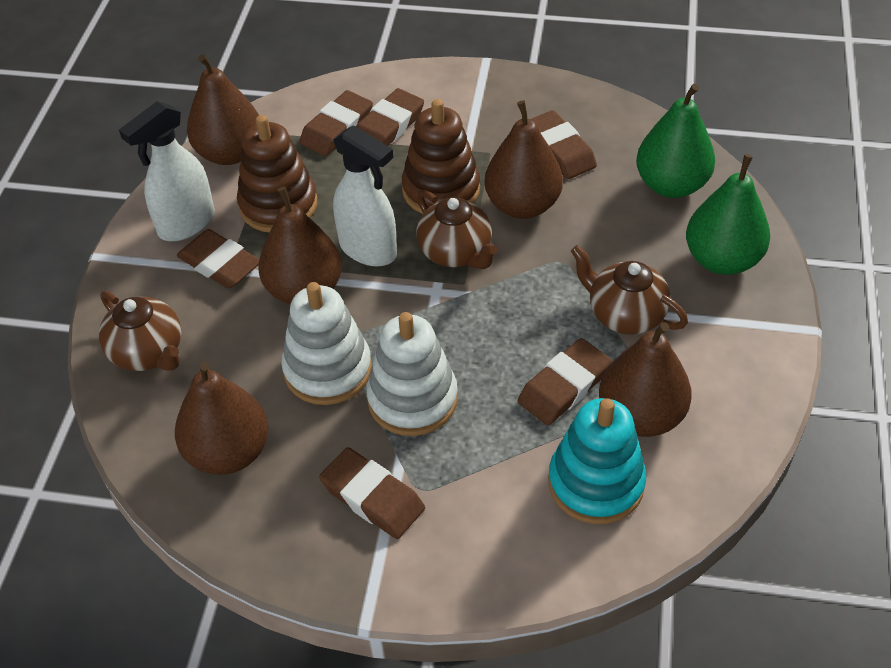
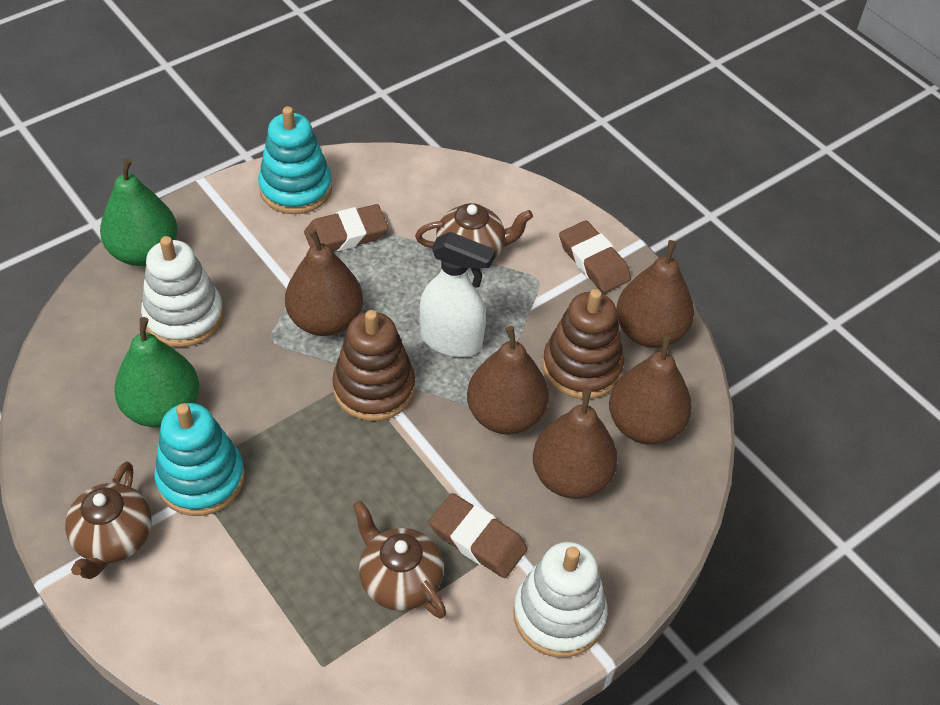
brown eraser: [177,229,259,289] [299,90,373,156] [319,447,425,539] [356,88,424,146] [518,338,612,425] [531,110,597,179] = 6 -> [304,204,388,251] [429,493,527,578] [559,220,631,293] = 3
turquoise stacking toy: [548,398,646,524] = 1 -> [154,403,245,516] [258,106,332,214] = 2
white spray bottle: [119,101,214,241] [333,125,397,266] = 2 -> [420,232,495,357] = 1

